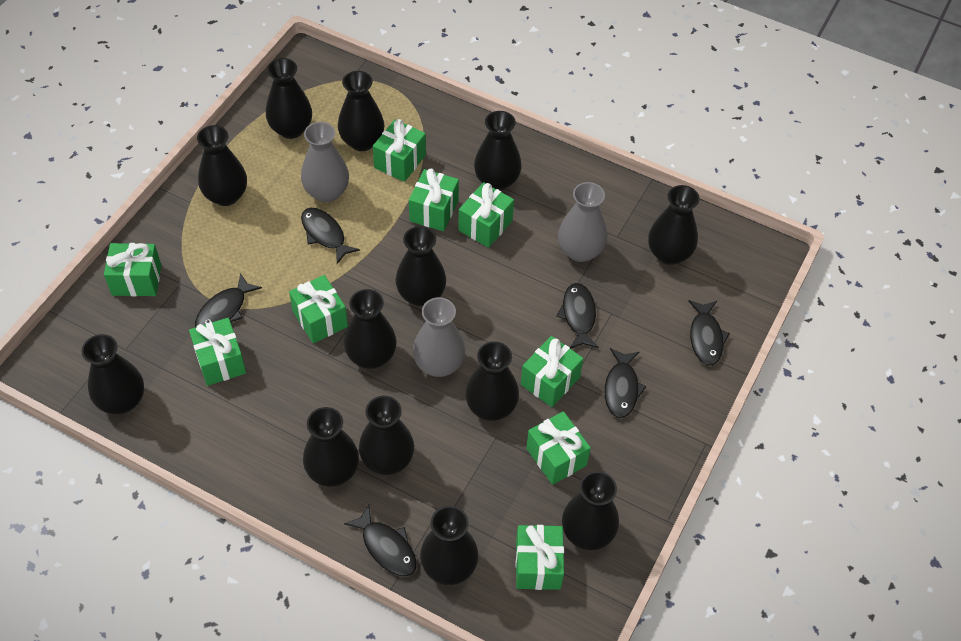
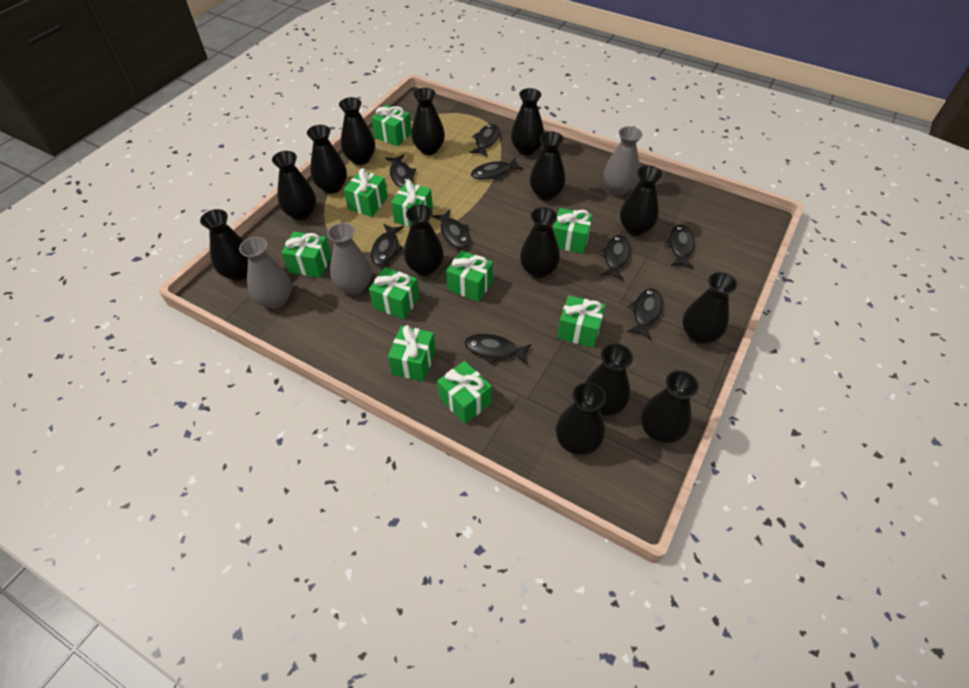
black fish: [195,273,262,328] [301,208,360,264] [344,505,417,576] [557,283,599,349] [604,348,646,418] [688,300,730,366] = 6 -> [371,224,404,266] [385,154,416,188] [432,209,470,249] [465,334,531,365] [469,124,500,157] [471,158,523,180] [599,235,630,280] [627,289,663,339] [664,225,694,268] = 9
black vase: [82,334,144,414] [197,125,247,206] [266,58,312,139] [303,407,359,487] [338,71,384,151] [344,289,397,369] [359,396,414,475] [396,226,446,306] [420,506,478,585] [465,341,519,421] [474,111,522,191] [562,471,619,550] [648,185,700,265] = 13 -> [200,209,248,281] [272,151,316,221] [307,125,347,194] [339,97,375,165] [404,205,444,276] [411,88,445,155] [511,88,544,156] [520,207,560,279] [530,131,566,201] [556,382,606,455] [585,343,633,416] [620,165,663,236] [641,370,699,443] [683,272,738,344] = 14
green gift: [104,243,162,296] [189,318,246,386] [289,275,348,343] [373,119,426,182] [409,169,459,231] [458,182,514,248] [515,525,564,590] [521,336,583,407] [526,411,591,485] = 9 -> [281,232,331,278] [344,168,388,217] [369,267,419,320] [371,105,412,146] [388,325,436,382] [391,180,433,227] [437,361,492,424] [446,250,493,302] [553,208,593,254] [557,295,605,348] = 10

